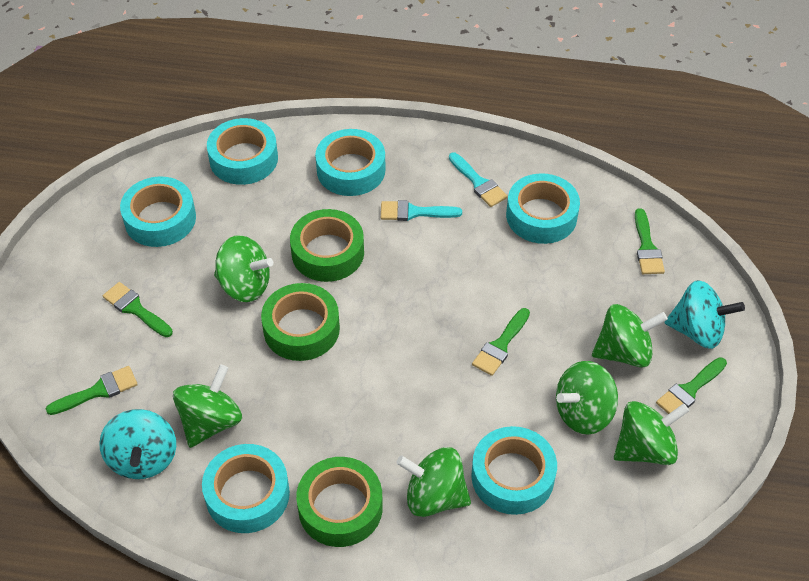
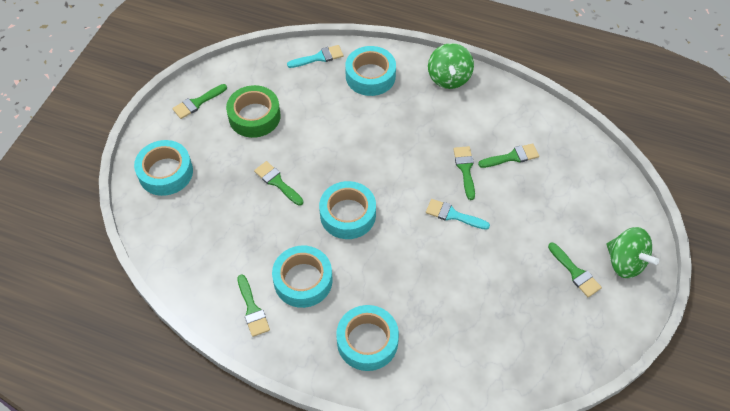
green brush: [46,366,138,415] [103,282,173,337] [472,308,530,376] [635,208,665,274] [656,357,727,414] = 5 -> [172,84,227,119] [237,274,270,337] [254,161,304,206] [453,146,475,200] [478,143,539,168] [548,243,602,297] = 6
green spinning top: [173,364,242,448] [214,235,273,302] [396,447,471,517] [556,361,618,435] [592,304,668,367] [614,401,689,465] = 6 -> [428,43,474,89] [606,227,659,278] = 2
green tape: [261,283,340,361] [290,209,364,282] [296,457,383,547] = 3 -> [226,85,281,138] = 1
turquoise spinning top: [99,409,176,479] [665,280,745,349] = 2 -> none = 0
turquoise tape: [120,177,196,247] [202,444,290,533] [207,118,278,185] [315,129,385,196] [471,426,557,515] [506,173,580,244] = 6 -> [134,140,193,196] [272,246,333,308] [319,181,376,239] [336,305,399,371] [345,46,396,96] = 5

